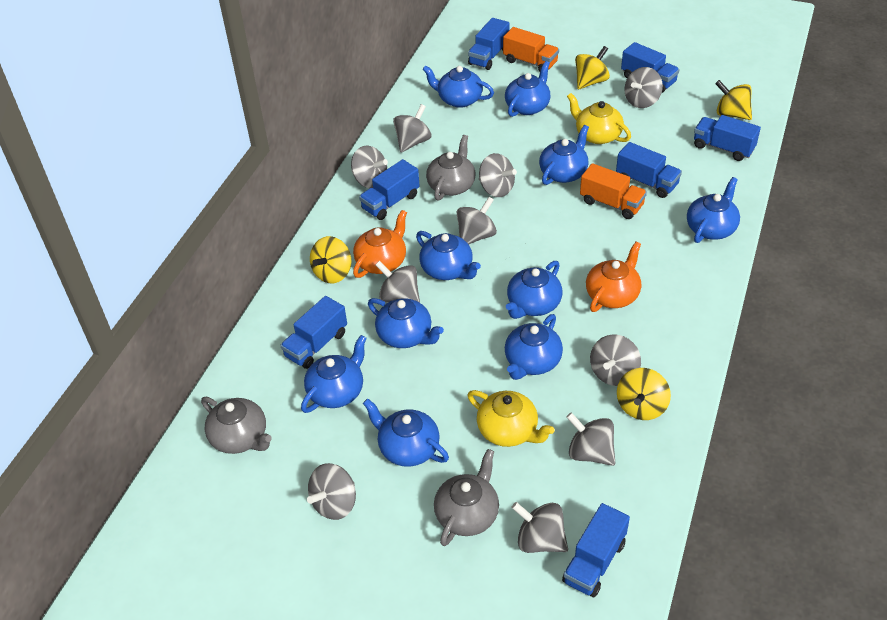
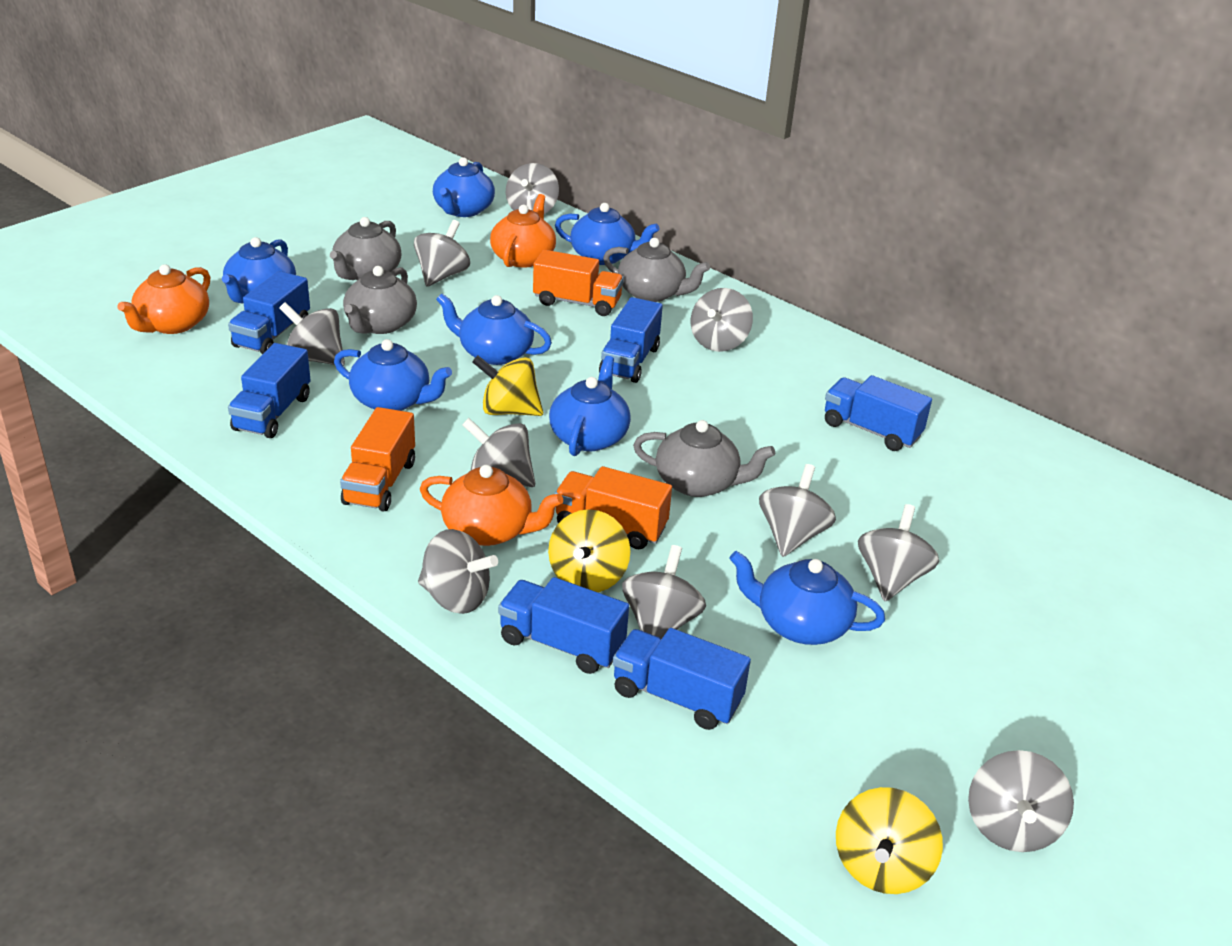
blue teapot: [301,335,367,413] [363,399,449,467] [368,298,444,348] [416,231,481,280] [422,65,494,108] [505,61,551,117] [505,314,563,380] [506,261,562,319] [539,125,589,185] [687,177,740,243] = 10 -> [222,237,296,303] [334,339,452,411] [433,157,495,217] [436,293,552,365] [549,356,631,456] [555,203,660,265] [729,551,885,645] = 7
blue truck: [280,296,347,369] [359,159,420,220] [468,18,510,70] [562,503,630,597] [616,142,682,198] [621,42,680,93] [694,115,761,161] = 7 -> [228,271,310,354] [228,343,311,438] [498,577,629,674] [599,297,663,383] [613,628,751,730] [825,375,932,451] = 6
grey teapot: [201,397,272,454] [426,135,475,200] [434,449,499,546] = 3 -> [330,217,401,280] [343,266,417,334] [603,238,710,302] [633,420,775,497] = 4
orange teapot: [353,210,407,278] [586,241,641,312] = 2 -> [117,264,210,334] [420,465,563,546] [490,194,556,268] = 3
orange truck: [503,27,559,71] [580,163,647,219] = 2 -> [340,407,415,512] [533,250,624,316] [555,466,672,549] = 3
yellow spinning top: [310,236,351,283] [575,46,610,89] [617,368,671,420] [715,80,752,120] = 4 -> [472,355,543,416] [548,509,630,592] [836,787,943,894] = 3
yellow teapot: [467,390,555,447] [567,93,631,144] = 2 -> none = 0

